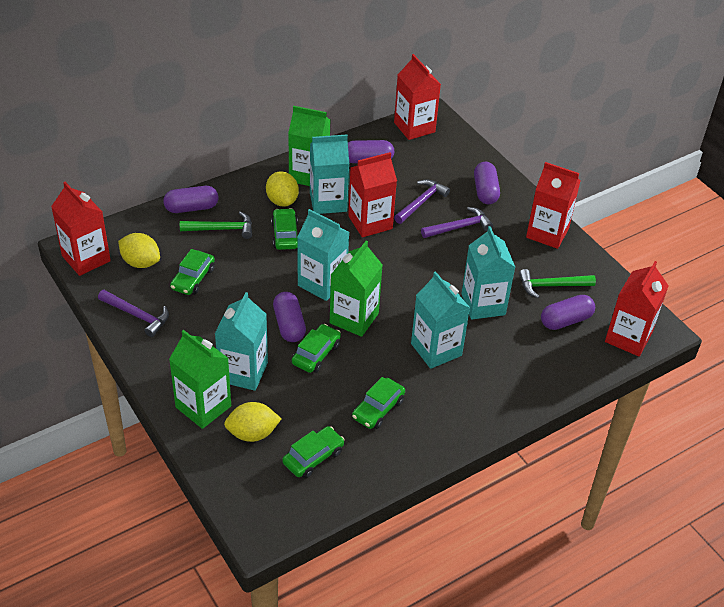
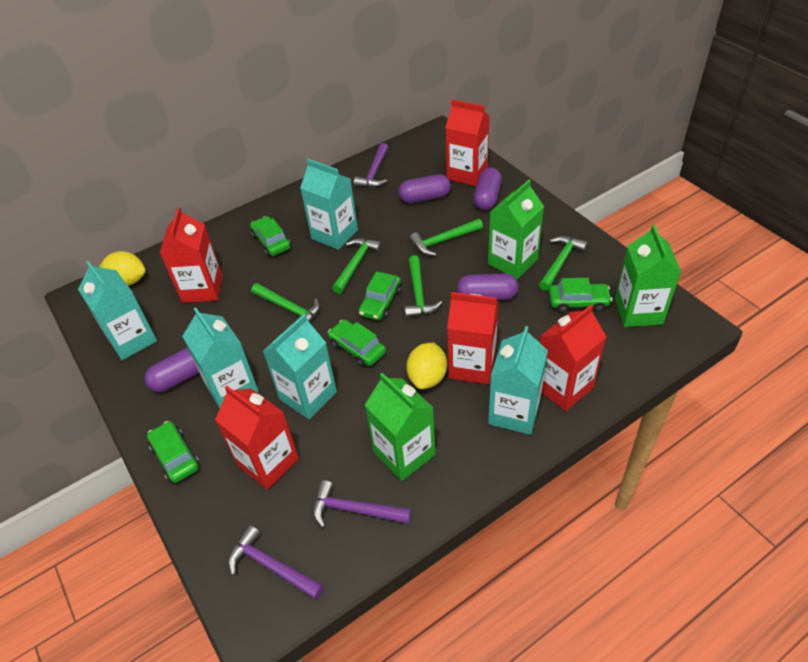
green hammer: [180,212,252,239] [519,269,596,298] = 2 -> [251,283,320,323] [332,238,382,294] [405,255,442,318] [410,219,483,256] [539,236,588,291] = 5
purple capsule: [163,186,218,213] [273,292,306,342] [348,140,394,163] [474,162,500,204] [541,295,595,330] = 5 -> [145,347,199,392] [399,174,451,203] [457,273,518,300] [473,168,502,210] = 4
yellow lemon: [118,233,160,268] [224,402,281,442] [266,171,299,207] = 3 -> [99,251,146,285] [406,343,447,389] = 2

